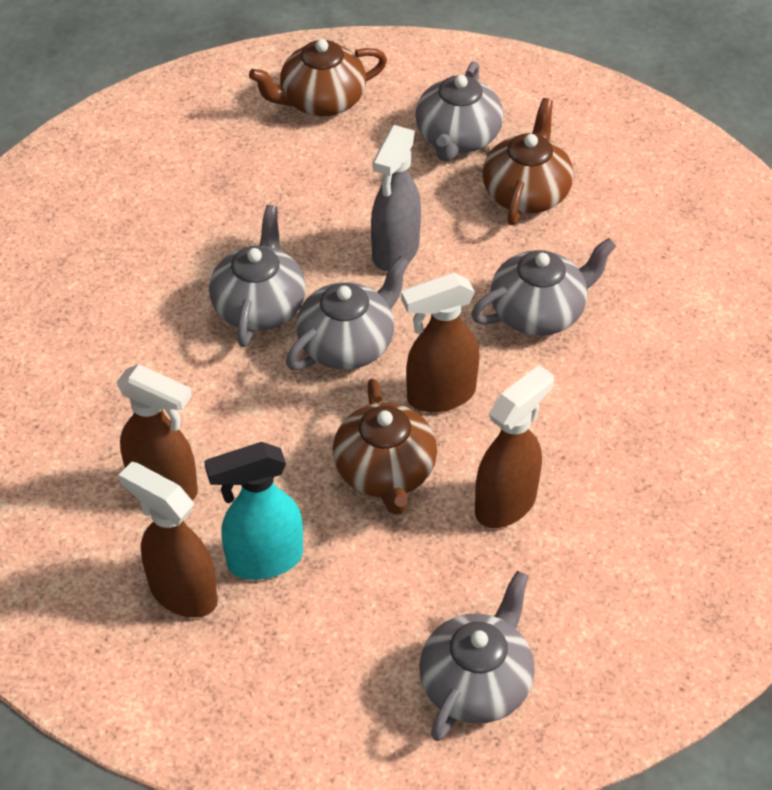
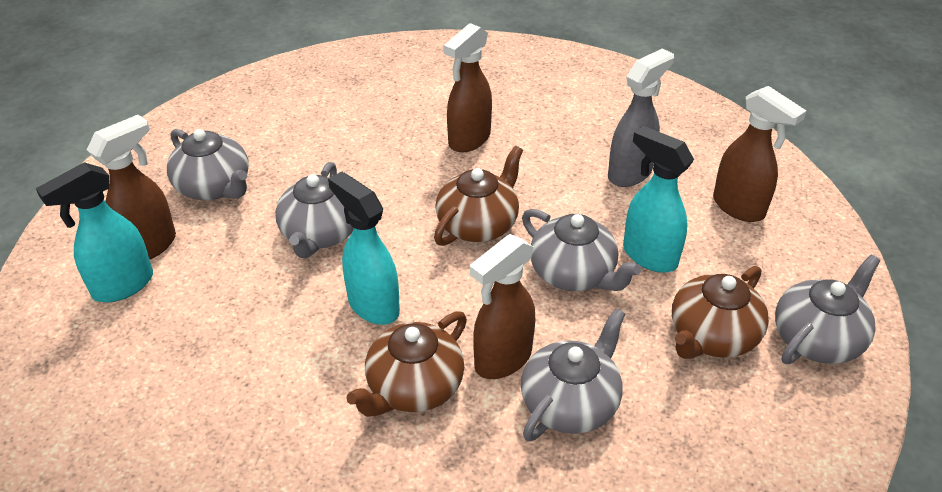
turquoise spray bottle: [204,442,303,580] = 1 -> [36,162,153,302] [328,172,400,325] [623,126,694,273] = 3

